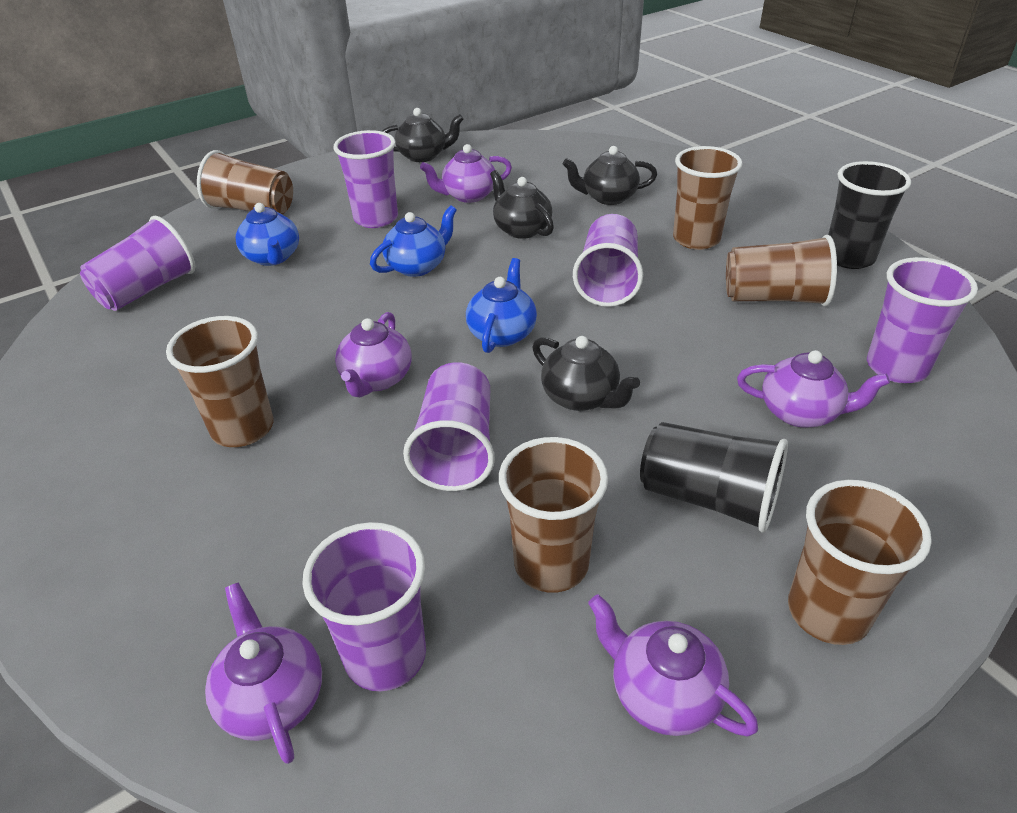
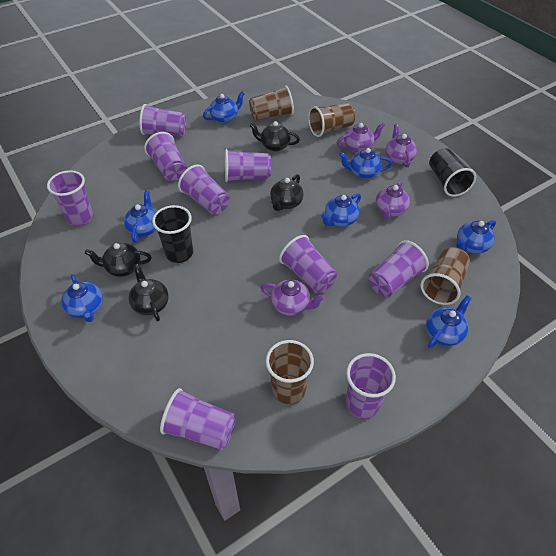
blue teapot: [235,203,299,266] [370,205,457,277] [466,258,537,353] = 3 -> [61,274,103,322] [124,191,156,242] [203,91,245,123] [321,194,361,227] [339,148,392,179] [426,295,471,348] [456,220,496,254] = 7
brown cup: [166,316,273,447] [197,150,293,215] [499,437,608,593] [673,146,743,250] [726,235,837,306] [788,480,932,645] = 6 -> [249,85,294,121] [266,340,314,405] [308,103,355,137] [420,247,470,305] = 4
purple cup: [80,216,195,311] [302,522,426,691] [333,130,398,228] [403,362,495,491] [573,214,643,307] [867,257,978,383] = 6 -> [47,170,93,226] [140,104,186,137] [144,132,187,181] [160,388,236,450] [178,164,230,215] [225,149,271,182] [279,235,337,293] [346,353,396,419] [369,240,429,297] = 9
purple teapot: [205,582,322,764] [335,312,412,397] [420,144,512,203] [588,594,758,737] [737,350,890,428] = 5 -> [261,279,325,316] [337,122,385,153] [376,181,410,219] [386,124,417,167] = 4

